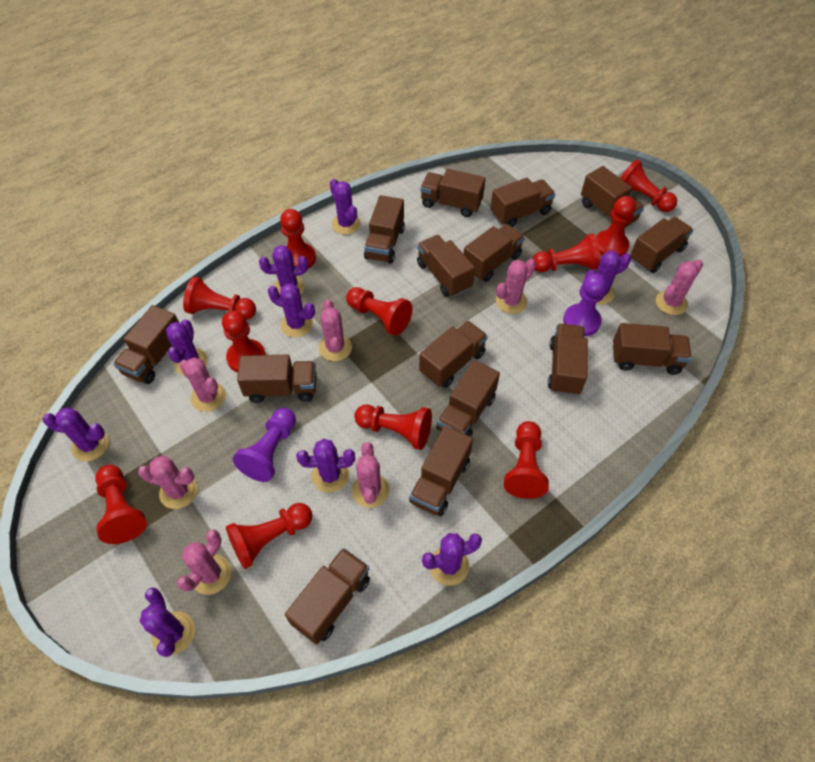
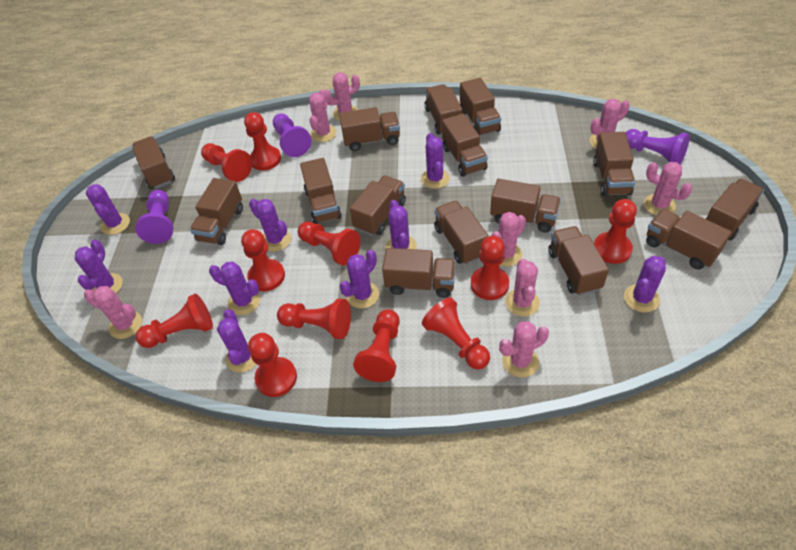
pink cactus: [138,455,198,509] [177,529,231,595] [179,358,226,412] [319,300,352,361] [352,442,389,508] [496,259,536,314] [656,260,703,315] = 7 -> [84,286,142,339] [309,90,337,142] [325,72,360,121] [491,212,526,267] [499,321,549,378] [505,259,540,317] [589,99,630,149] [644,162,692,215] = 8
purple pawn: [233,408,296,482] [563,273,607,336] = 2 -> [136,190,173,244] [273,113,312,157] [625,129,690,164] = 3

